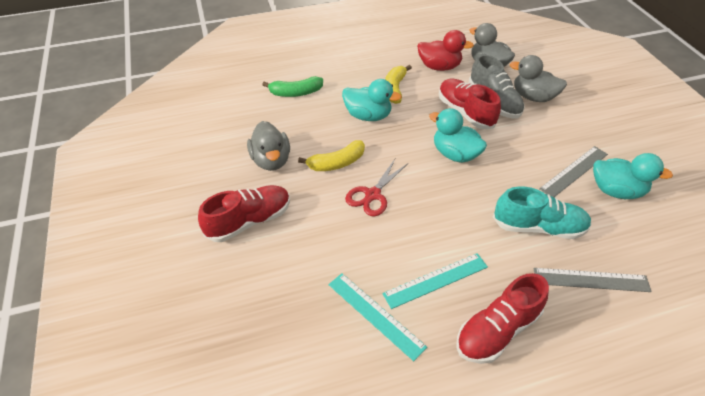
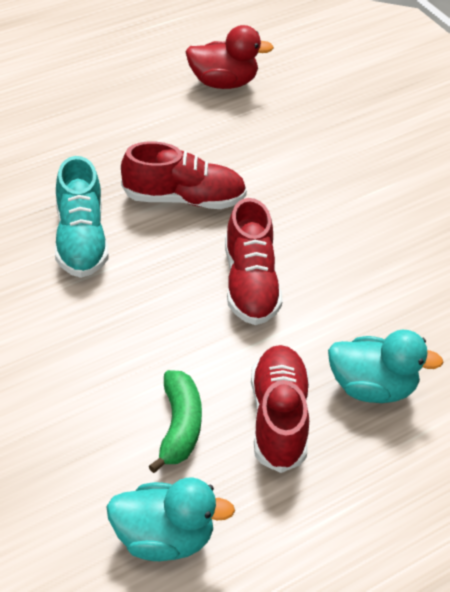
grey duck: [247,121,290,171] [469,23,515,67] [510,55,567,102] = 3 -> none = 0
grey ruler: [533,268,652,292] [539,146,608,197] = 2 -> none = 0
grey shoe: [469,54,525,118] = 1 -> none = 0
red scissors: [345,159,407,216] = 1 -> none = 0
turquoise duck: [342,79,402,121] [429,108,487,163] [593,153,673,199] = 3 -> [106,478,235,561] [328,330,444,403] = 2
turquoise ruler: [328,273,427,361] [382,253,488,309] = 2 -> none = 0
yellow banana: [298,140,365,171] [385,65,412,104] = 2 -> none = 0

